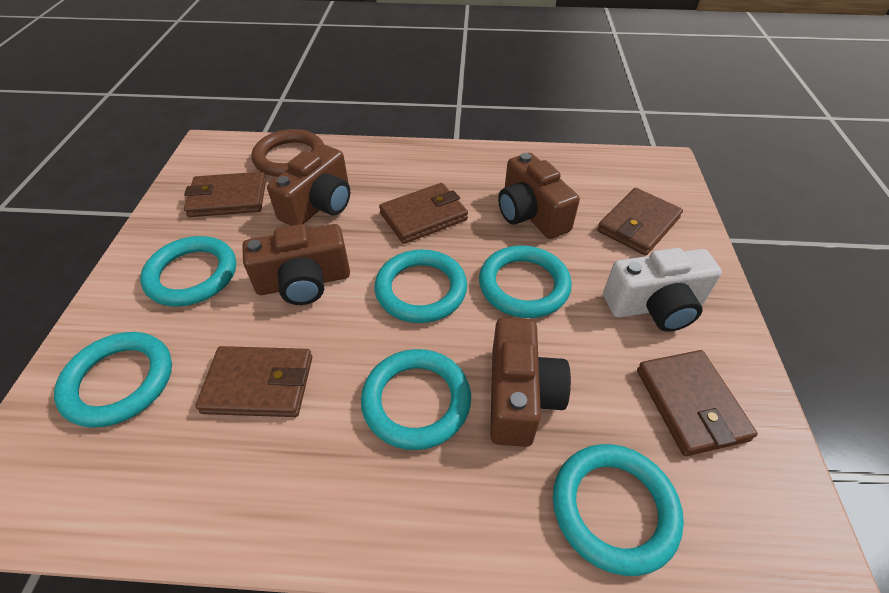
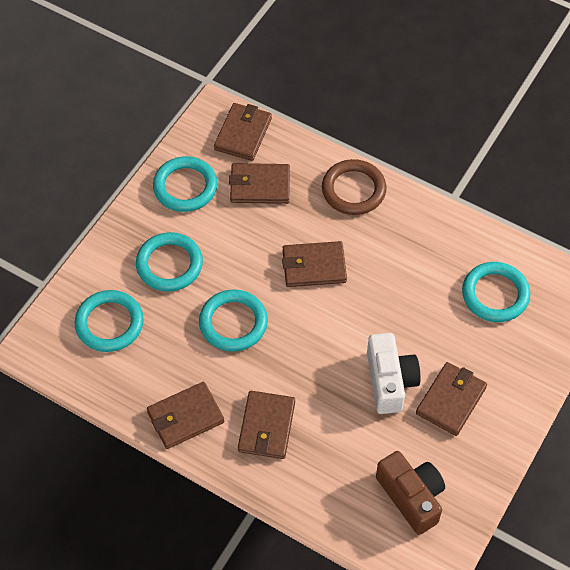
brown camera: [242,224,350,305] [267,144,350,226] [490,317,571,447] [498,153,580,239] = 4 -> [376,451,445,535] = 1
brown wallet: [184,172,266,217] [195,346,312,417] [379,183,468,244] [597,188,683,256] [637,350,758,456] = 5 -> [147,382,224,449] [214,103,272,161] [229,163,290,204] [238,391,295,459] [282,241,347,287] [416,362,487,436] = 6
turquoise ring: [54,332,172,428] [140,236,236,307] [361,349,471,450] [375,249,467,323] [479,246,572,318] [553,444,684,576] = 6 -> [75,290,144,352] [136,232,203,292] [153,156,218,212] [199,290,268,352] [462,262,530,322] = 5

